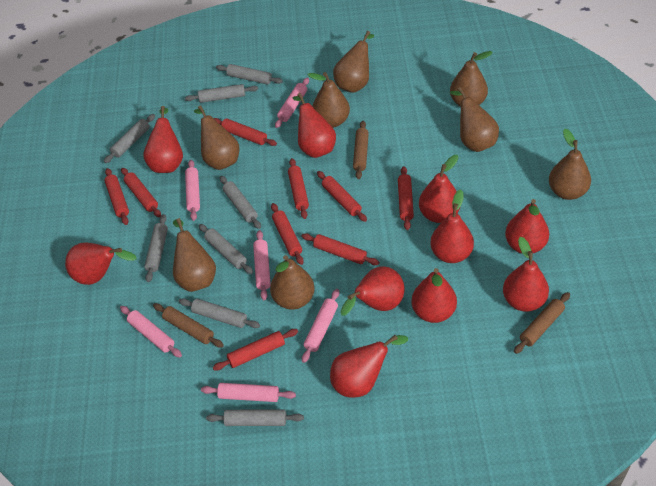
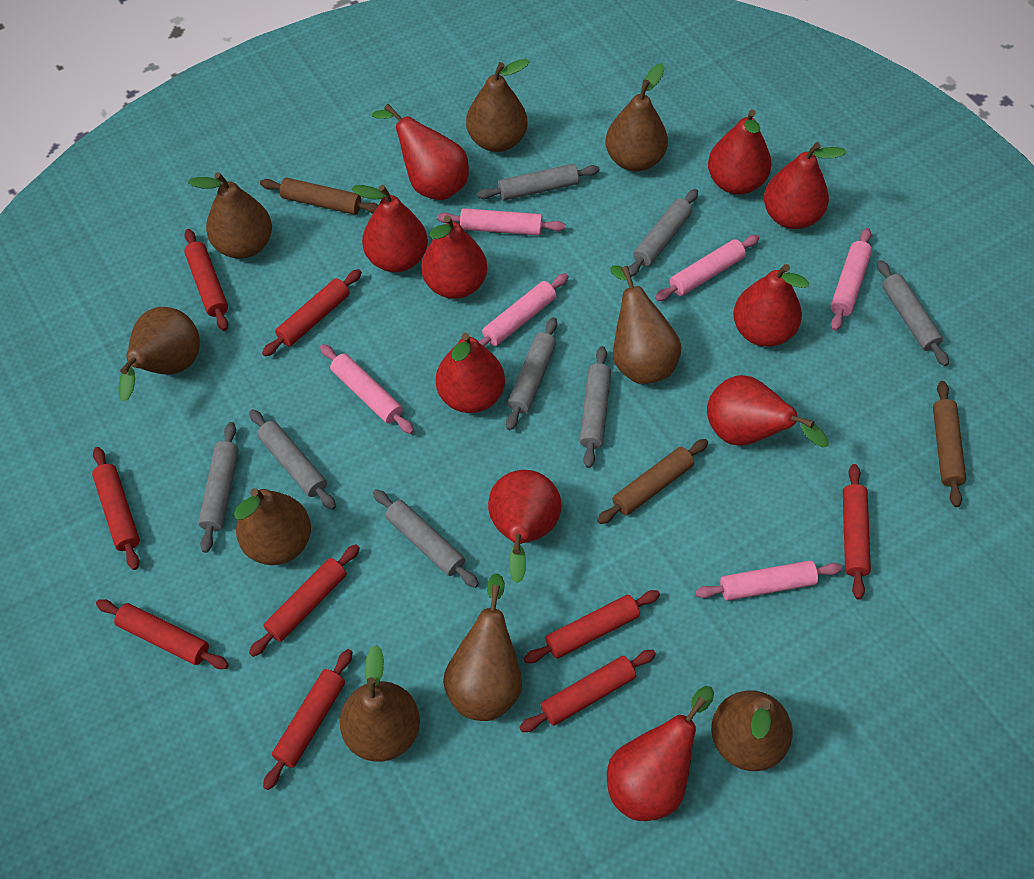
brown pear: [173,218,216,292] [194,106,239,170] [270,255,314,310] [307,72,350,128] [333,31,374,93] [450,51,493,107] [450,87,499,152] [549,129,591,200] = 8 -> [118,307,200,402] [188,172,272,259] [234,488,311,565] [340,645,420,762] [443,573,522,721] [466,59,530,152] [606,63,668,171] [610,265,681,384] [711,690,793,771] = 9

